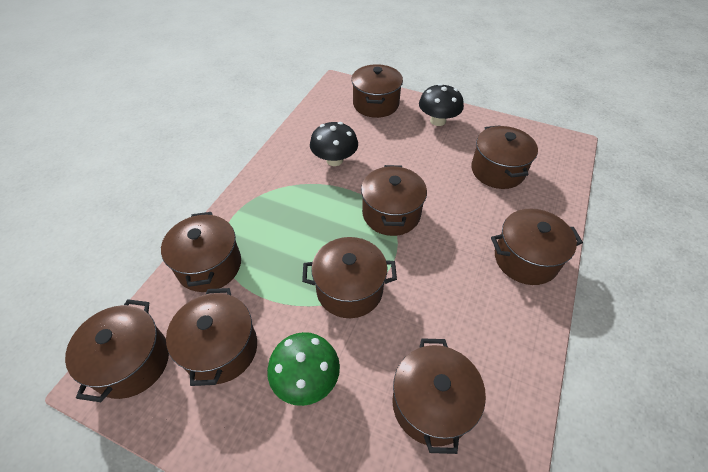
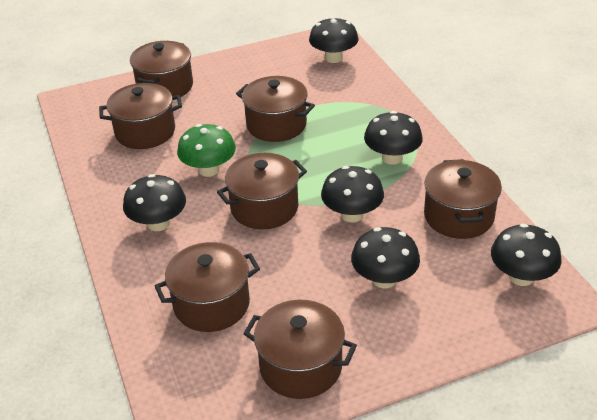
black mushroom: [310,122,358,166] [419,83,464,126] = 2 -> [123,174,186,231] [309,17,358,63] [321,166,384,223] [351,227,420,288] [364,111,423,165] [491,224,562,286] = 6
brown pot: [65,299,169,402] [161,212,241,292] [166,288,257,386] [302,237,397,318] [351,64,403,118] [361,165,427,236] [392,338,486,454] [471,125,538,189] [491,209,583,285] = 9 -> [99,83,182,149] [130,41,193,97] [155,242,260,332] [217,153,307,229] [236,76,315,142] [243,300,357,399] [424,159,502,239] = 7

